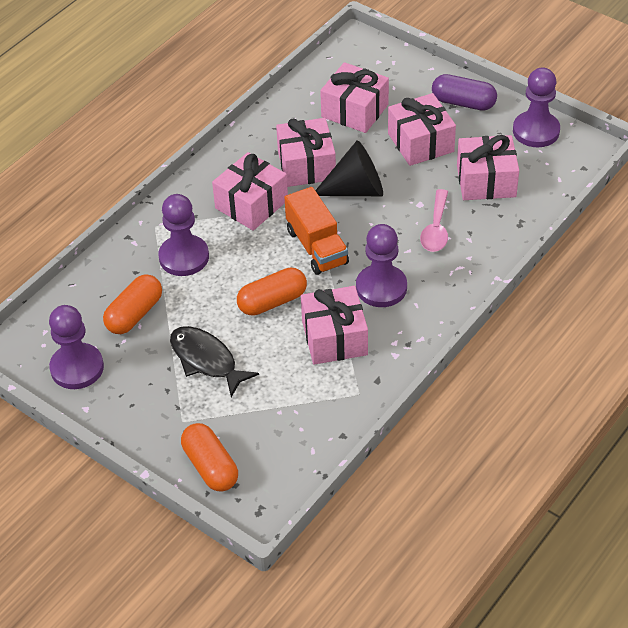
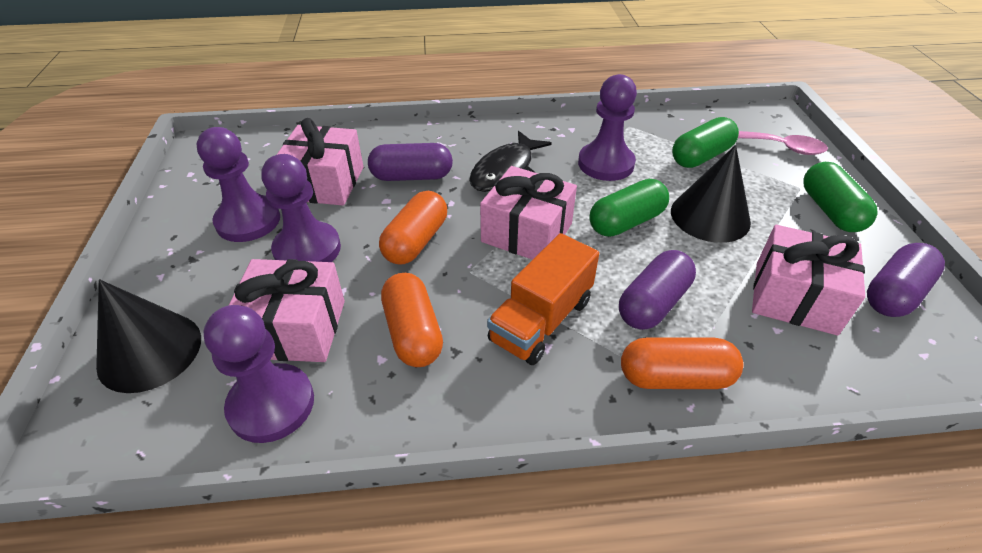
black cone: [315,140,383,196] = 1 -> [96,279,201,393] [671,145,751,243] = 2
green capsule: none = 0 -> [589,179,669,237] [672,117,739,168] [803,162,877,232] = 3
pink gift: [212,152,288,231] [276,118,336,187] [301,286,368,365] [320,62,389,133] [388,93,456,166] [457,135,519,200] = 6 -> [228,259,345,362] [277,118,364,205] [480,166,577,260] [752,225,865,335] = 4
purple capsule: [432,74,497,111] = 1 -> [368,143,453,181] [619,250,696,330] [867,243,945,317] = 3

